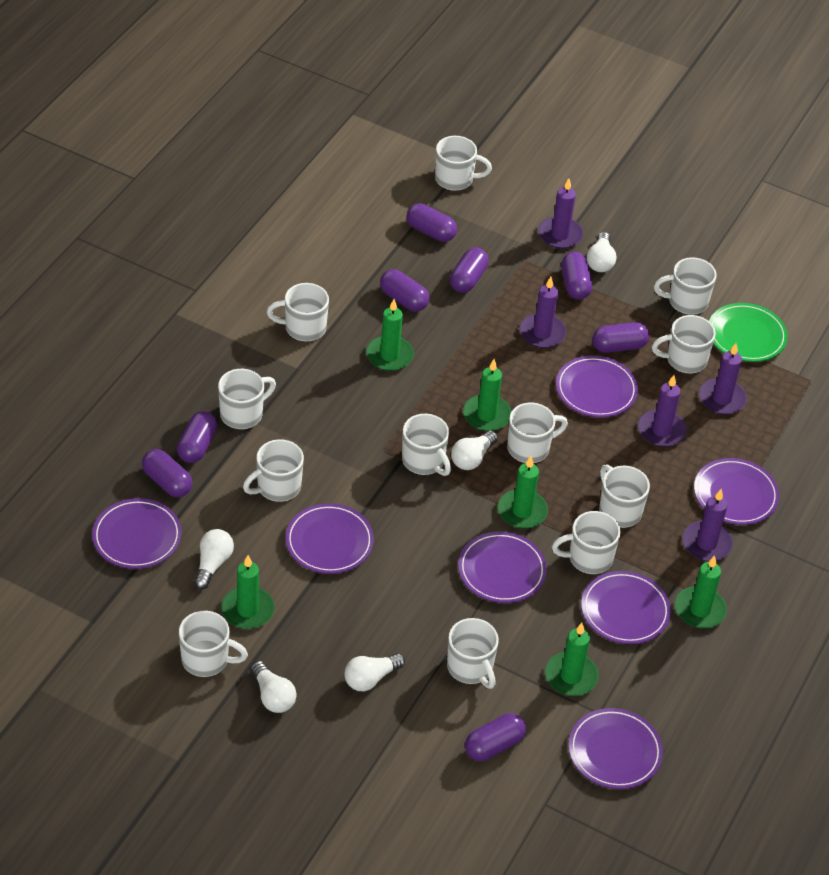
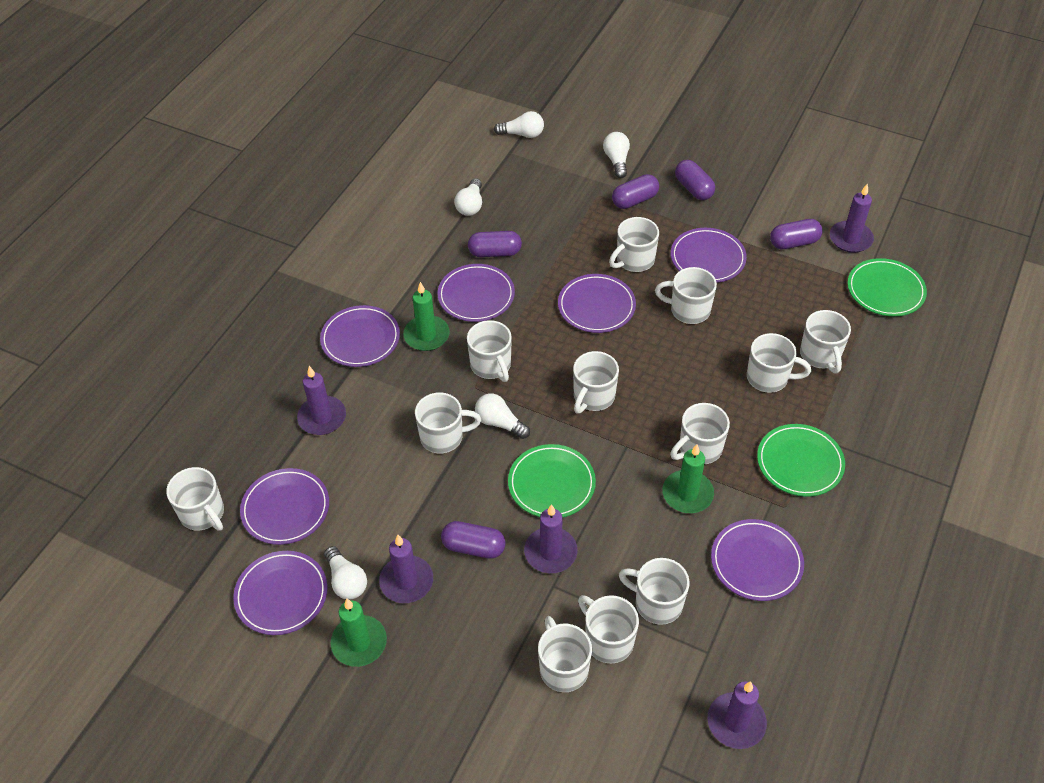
green candle: [221,555,275,629] [366,299,414,371] [463,359,512,431] [498,456,548,529] [545,623,599,696] [675,555,727,628] = 6 -> [331,599,387,667] [403,282,450,351] [662,444,714,513] = 3
green plate: [709,303,788,362] = 1 -> [508,444,596,518] [757,424,845,497] [847,258,927,317] = 3
purple capsule: [142,449,192,497] [177,411,217,463] [380,269,429,312] [406,203,457,242] [450,247,489,293] [465,713,526,761] [561,252,592,300] [592,322,649,353] = 8 -> [441,521,506,559] [468,231,522,257] [612,174,659,209] [675,160,715,200] [770,219,823,249] = 5

